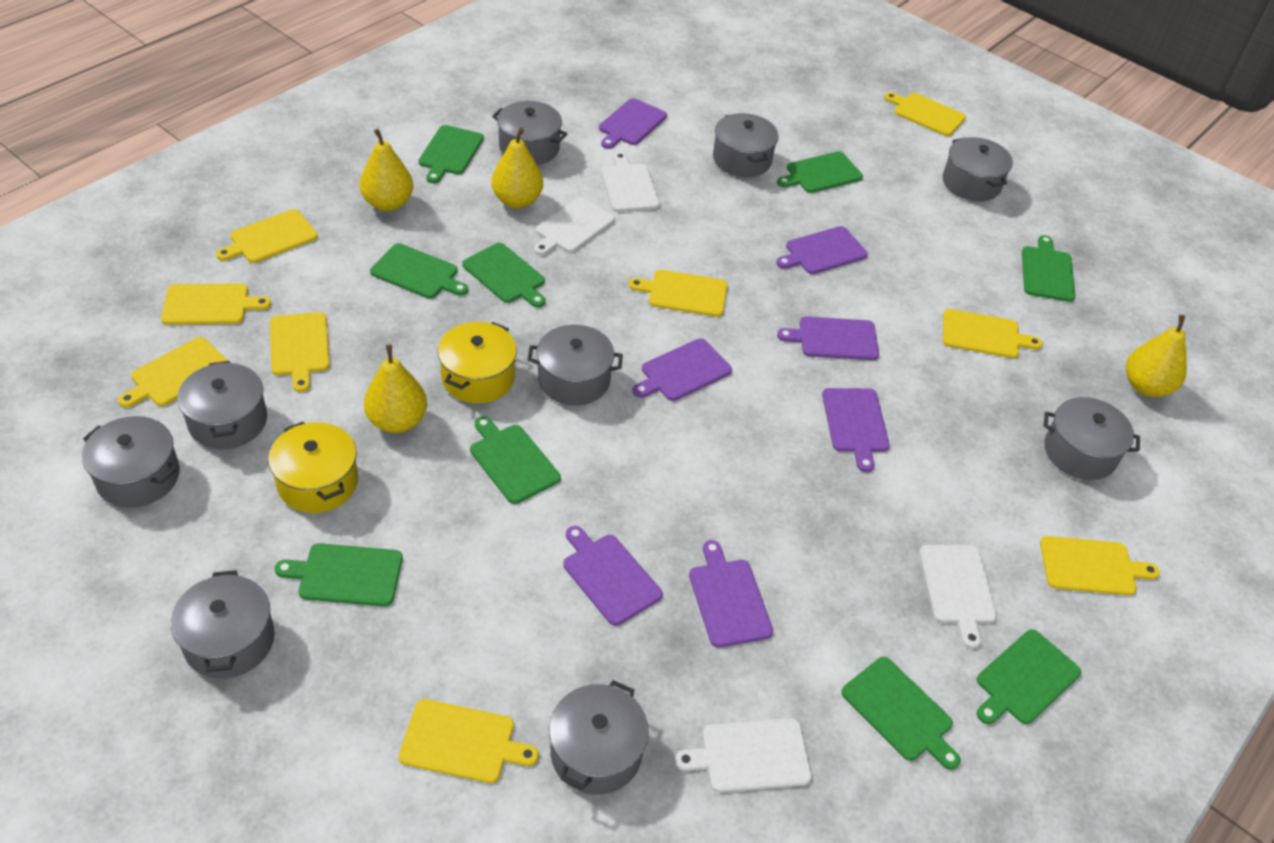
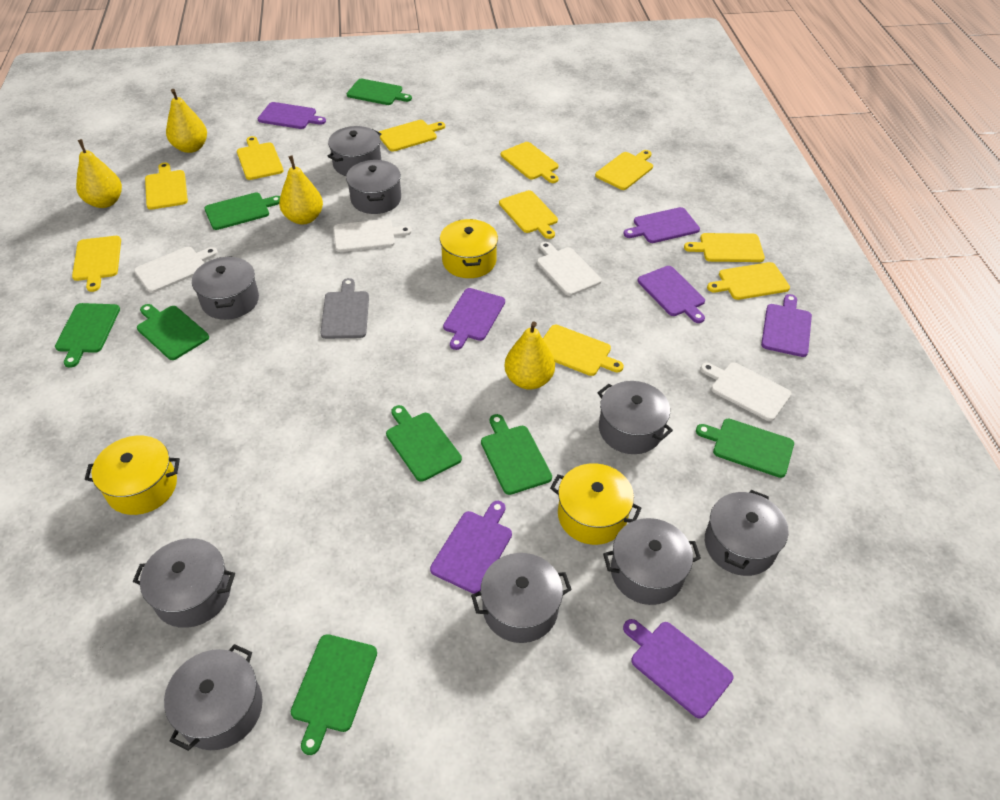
green cutting board: [275,543,403,606] [370,243,468,299] [418,125,484,183] [462,243,546,308] [470,416,561,504] [777,151,863,193] [841,657,961,770] [977,629,1081,724] [1022,235,1075,302] = 9 -> [55,303,120,368] [137,304,209,360] [204,192,280,230] [291,634,377,755] [347,79,412,105] [386,405,462,482] [481,414,552,495] [696,419,794,478] = 8
grey cutting board: none = 0 -> [320,278,369,339] = 1
yellow cutting board: [118,337,228,408] [161,283,271,325] [216,209,318,263] [270,312,330,392] [398,699,539,783] [629,270,728,317] [884,92,966,136] [943,309,1043,358] [1040,536,1160,595] = 9 -> [72,236,121,292] [145,162,188,210] [237,136,284,180] [379,120,445,152] [499,190,558,239] [501,142,559,183] [543,325,624,376] [595,150,653,190] [684,233,765,262] [707,262,790,300] = 10
yellow pot: [268,422,358,513] [438,322,517,403] = 2 -> [85,436,180,515] [440,219,498,278] [550,463,642,545] = 3

